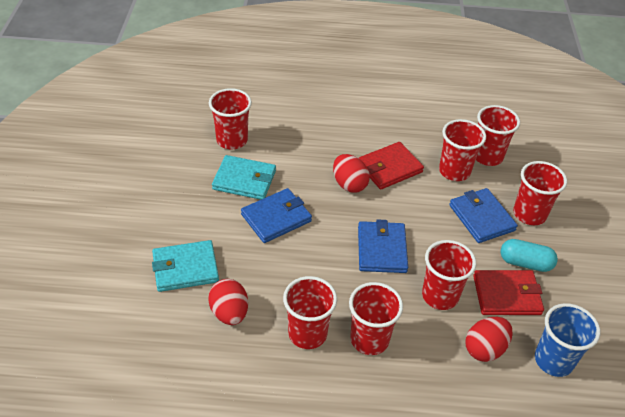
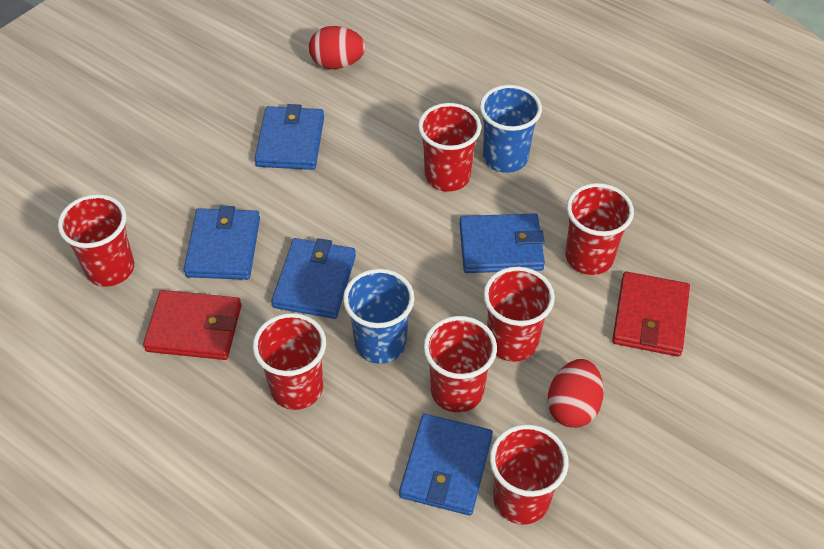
blue cup: [535,303,601,377] = 1 -> [343,269,414,364] [480,85,542,173] = 2
blue wallet: [241,188,312,243] [358,219,408,273] [449,188,518,243] = 3 -> [183,206,260,280] [255,104,324,170] [271,238,356,319] [399,414,493,515] [459,213,545,273] = 5
red egg: [208,279,248,325] [333,154,370,193] [465,317,513,362] = 3 -> [309,26,366,69] [548,359,604,428] = 2
turquoise capsule: [500,239,558,272] = 1 -> none = 0
turquoise wallet: [152,240,219,292] [212,155,276,200] = 2 -> none = 0

